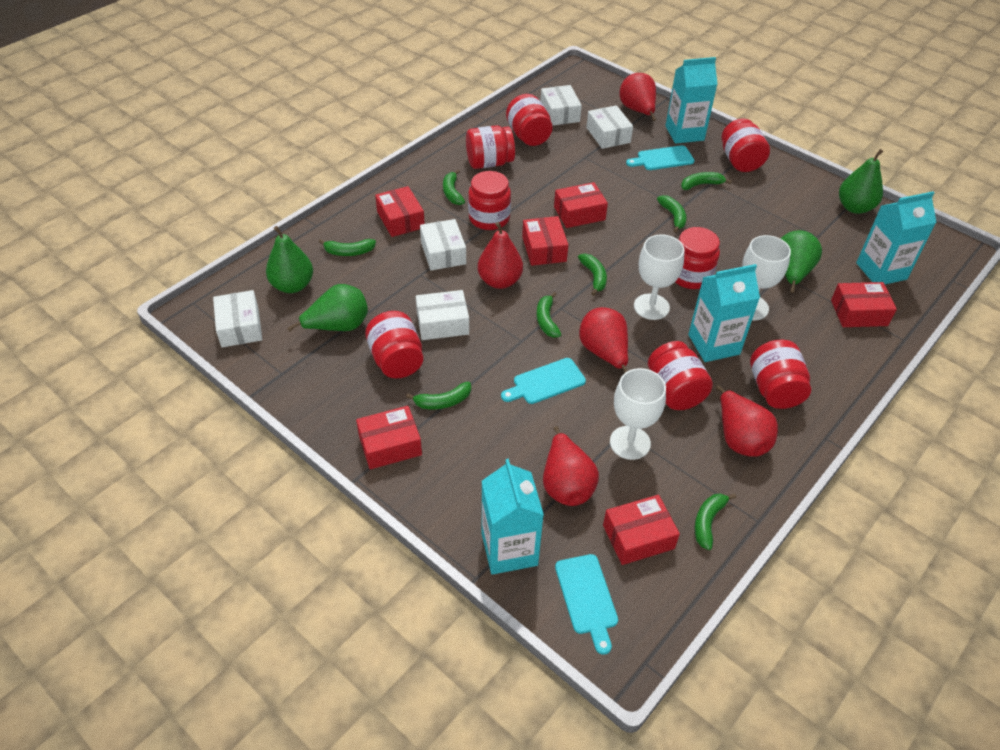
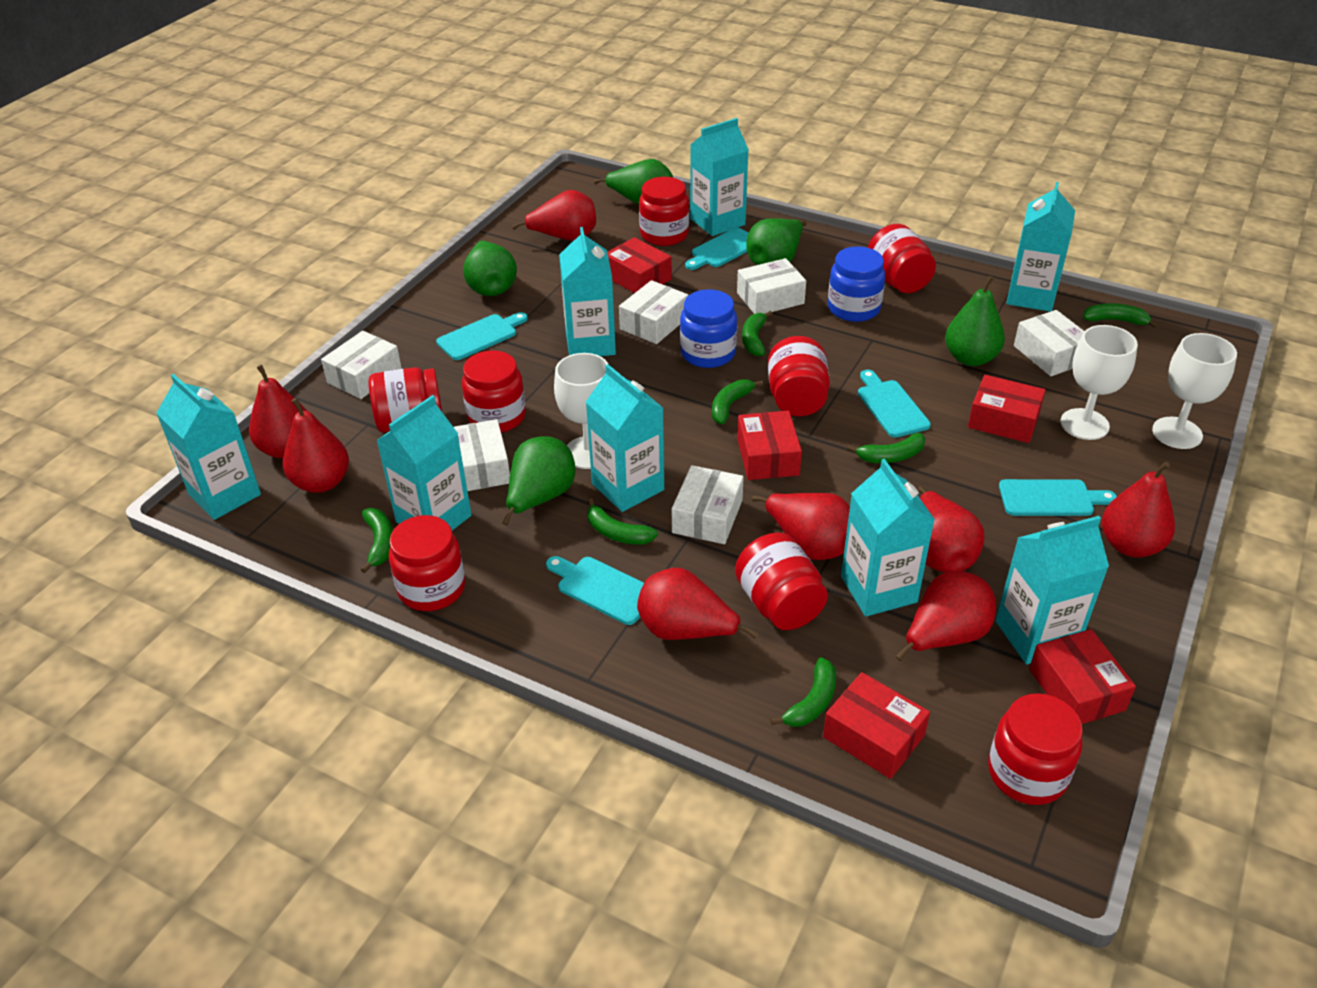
blue jar: none = 0 -> [680,289,737,368] [828,246,885,322] = 2
green banana: [319,239,376,256] [406,382,471,409] [443,169,465,205] [537,292,562,338] [578,253,607,296] [657,195,686,233] [681,172,732,190] [694,493,736,550] = 8 -> [360,508,393,573] [587,498,658,545] [712,379,763,424] [742,311,773,356] [770,657,836,727] [847,433,926,463] [1083,303,1158,328] = 7
green pear: [266,226,313,293] [287,284,368,332] [781,230,822,293] [839,149,883,214] = 4 -> [463,241,517,296] [502,436,575,525] [594,159,673,205] [746,218,807,265] [945,276,1005,366] = 5
red box: [356,406,422,469] [375,186,425,237] [522,216,568,266] [554,182,608,228] [603,495,680,565] [831,282,897,327] = 6 -> [607,237,672,293] [737,411,802,480] [823,672,930,779] [968,375,1046,443] [1029,629,1136,724] = 5
red pear: [478,222,523,289] [543,426,599,506] [579,307,628,373] [619,73,656,121] [716,385,778,457] = 5 -> [249,365,307,458] [283,398,349,493] [512,190,596,241] [637,568,758,640] [752,493,850,560] [895,571,996,661] [917,486,985,573] [1102,461,1175,558] = 8
turquoise carton: [482,459,544,575] [665,57,718,144] [688,264,760,362] [856,191,937,285] = 4 -> [156,374,261,520] [376,395,472,530] [559,227,616,356] [586,364,664,512] [690,118,749,236] [841,459,935,616] [995,516,1109,664] [1006,182,1075,312] = 8
turquoise cutting board: [501,358,586,404] [555,554,618,655] [626,145,695,170] = 3 -> [436,312,528,360] [546,556,644,625] [685,228,749,270] [858,370,931,438] [999,479,1117,516] = 5
white box: [213,290,262,347] [416,290,469,340] [420,219,466,270] [541,85,582,126] [586,105,633,149] = 5 -> [321,331,402,399] [454,419,510,491] [619,280,688,344] [672,465,744,544] [737,258,806,314] [1014,310,1084,376] = 6

